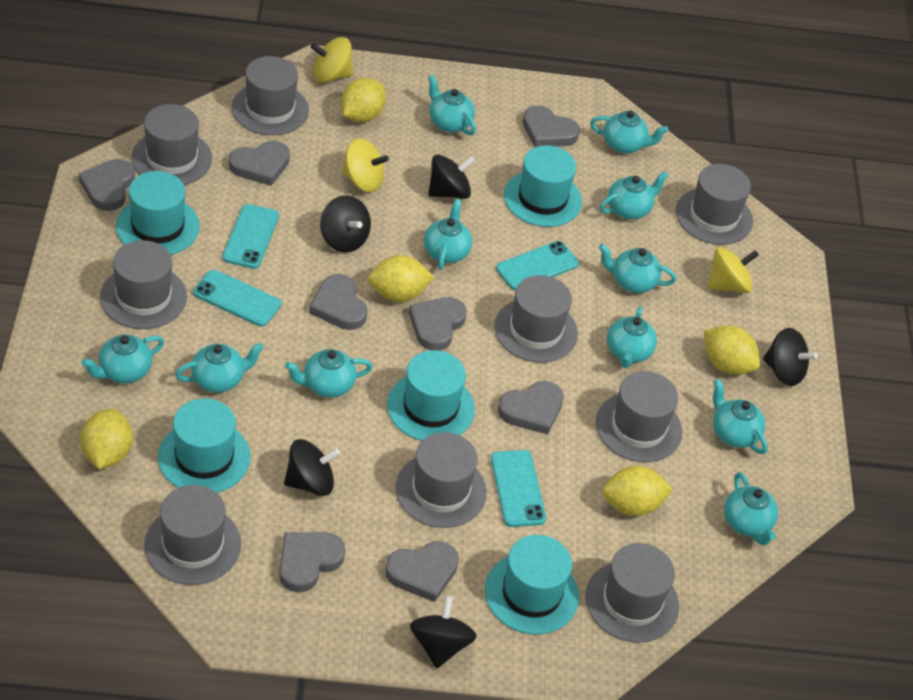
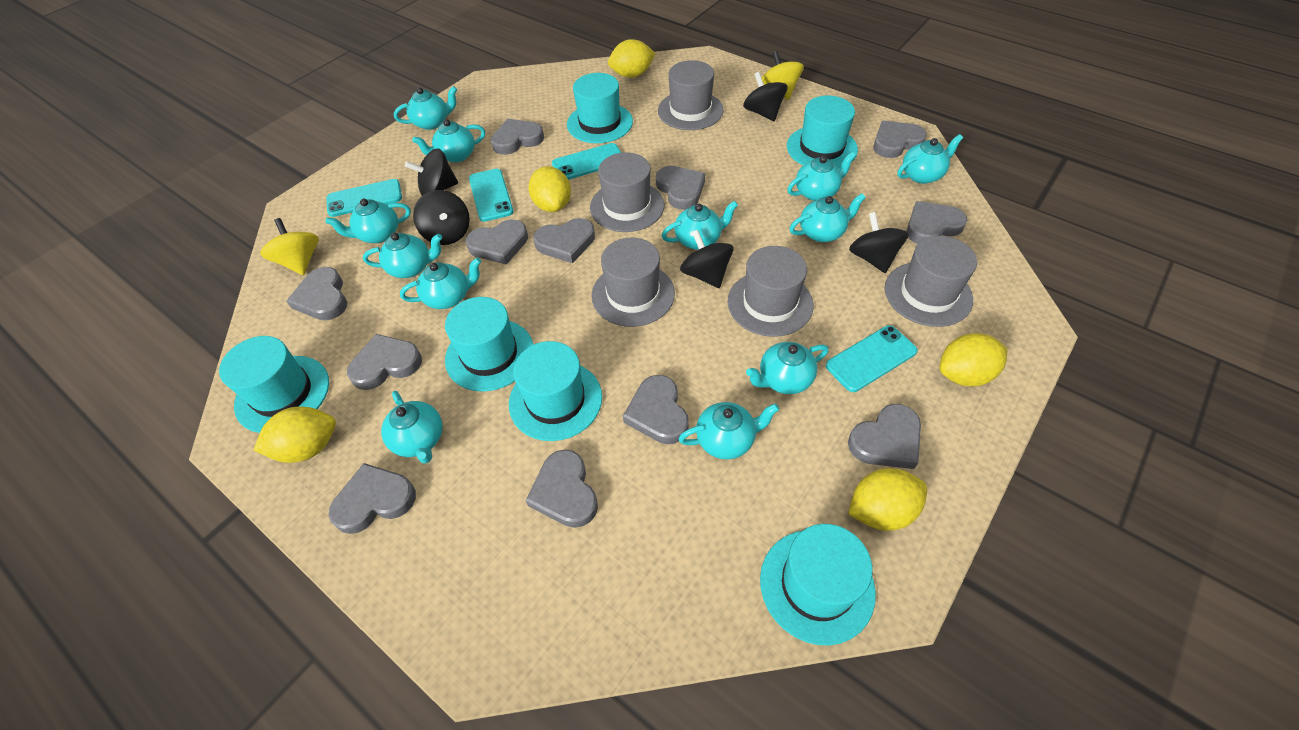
grey hat: [100,240,187,329] [131,104,212,185] [144,485,241,585] [231,56,309,135] [395,432,487,528] [494,275,578,363] [586,543,679,643] [596,371,682,462] [676,164,753,245] = 9 -> [590,152,664,232] [591,238,675,327] [658,60,724,130] [727,246,813,337] [885,236,977,327] = 5
grey heart: [79,159,135,211] [229,141,290,186] [279,532,345,592] [309,274,367,330] [385,541,459,602] [409,297,467,351] [498,381,564,435] [523,105,580,147] = 8 -> [286,267,347,321] [329,463,416,534] [347,334,422,390] [466,219,528,265] [491,119,544,155] [525,450,598,528] [533,218,595,263] [623,375,689,444] [656,166,705,210] [848,404,921,469] [873,121,927,158] [907,201,967,244] = 12
turquoise hat: [116,171,200,255] [158,398,251,493] [387,350,475,441] [485,535,579,635] [504,145,582,227] = 5 -> [219,336,329,433] [445,297,533,392] [509,341,602,441] [567,73,633,143] [760,524,876,645] [787,95,858,168] = 6
turquoise teapot: [81,335,164,383] [175,343,264,393] [285,349,373,398] [424,199,472,270] [428,75,476,135] [590,111,668,153] [599,244,677,293] [600,171,669,219] [607,306,657,368] [713,379,768,454] [724,472,778,545] = 11 -> [326,199,411,243] [363,233,442,278] [381,391,443,464] [394,86,457,130] [400,258,481,309] [413,119,485,163] [662,201,738,250] [679,402,779,459] [746,342,829,394] [787,152,856,201] [789,193,866,242] [897,134,963,184] = 12
yellow spinning top: [311,37,354,83] [342,138,389,192] [708,247,759,293] = 3 -> [260,218,319,275] [762,51,804,100] = 2

